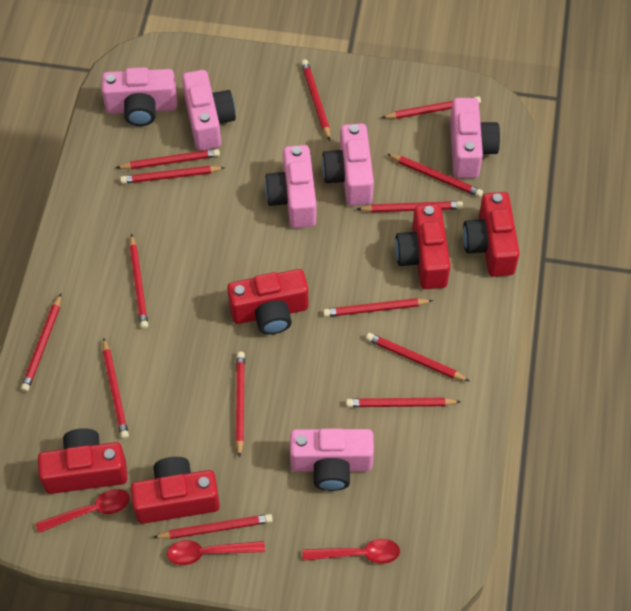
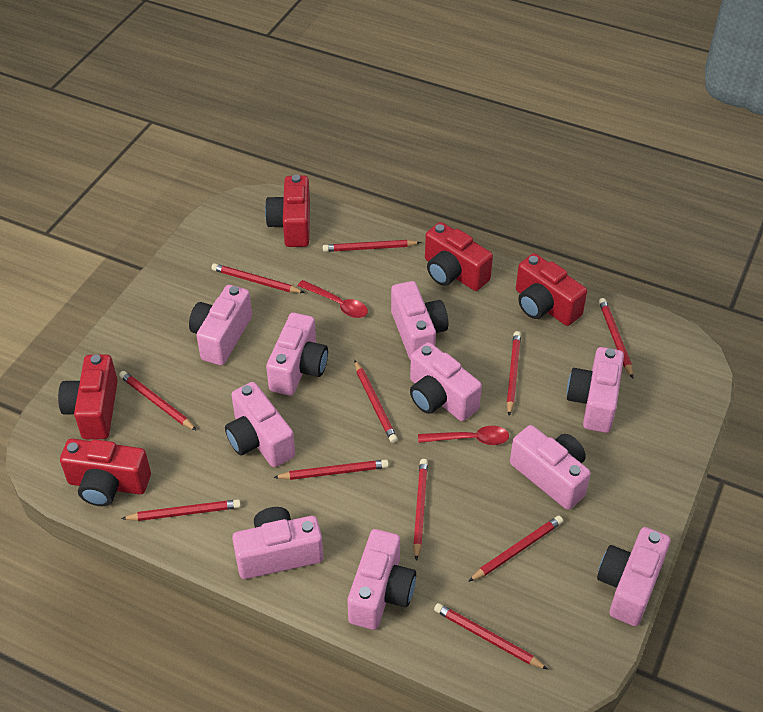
pink camera: [102,67,177,126] [182,70,236,151] [265,145,316,228] [290,429,374,491] [322,123,374,206] [450,98,500,178] = 6 -> [189,285,252,365] [225,382,295,467] [232,507,323,579] [266,313,328,396] [347,529,416,630] [391,281,448,360] [410,342,482,421] [510,425,591,510] [567,347,624,433] [597,527,670,626] = 10
red pencil: [21,294,61,392] [103,338,129,439] [116,149,220,169] [120,166,225,184] [129,234,148,329] [153,514,273,539] [235,352,245,458] [301,60,330,141] [323,298,433,317] [346,398,461,407] [357,201,463,212] [366,333,469,381] [381,96,481,119] [387,154,483,197] = 14 -> [119,371,197,431] [121,499,241,521] [211,263,305,293] [273,459,389,480] [323,240,421,252] [355,360,398,443] [413,459,428,561] [434,603,548,670] [468,516,563,582] [506,331,521,416] [599,298,633,378] = 11
red spoon: [36,489,130,533] [167,540,265,565] [302,539,400,564] = 3 -> [298,280,368,318] [418,426,509,445] = 2

